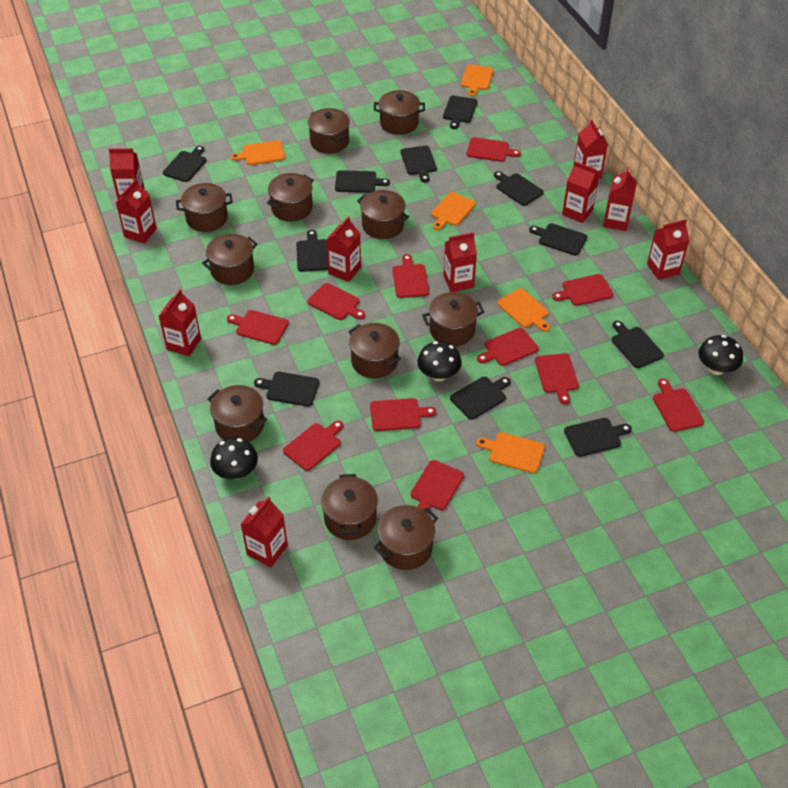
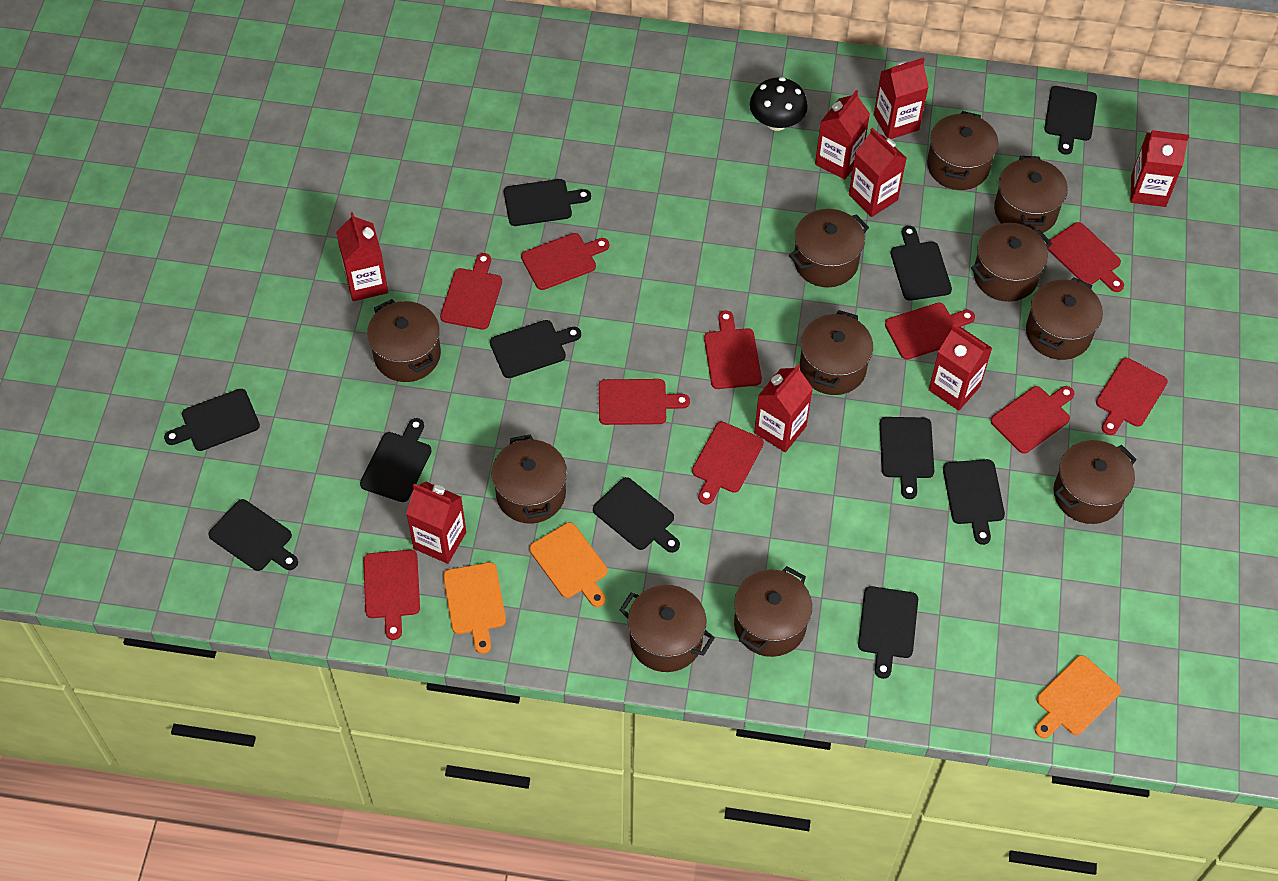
black mushroom: [210,437,258,480] [417,341,462,381] [698,335,743,375] = 3 -> [750,77,808,131] = 1
orange cutting board: [231,140,285,165] [431,192,476,230] [461,65,494,96] [476,432,545,473] [497,288,550,332] = 5 -> [443,562,506,654] [529,522,608,607] [1035,655,1121,738] = 3
red carton: [108,148,144,200] [116,179,157,243] [159,289,201,356] [241,496,288,567] [326,216,361,282] [443,232,477,292] [562,161,599,223] [574,119,608,179] [603,167,637,231] [647,219,689,280] = 10 -> [336,212,388,301] [406,481,466,564] [754,364,813,452] [815,90,870,180] [849,128,907,217] [874,58,929,139] [928,324,992,411] [1130,130,1189,207] = 8
red cutting board: [227,310,289,345] [283,420,344,471] [307,283,365,320] [370,398,436,431] [392,254,429,298] [411,460,464,513] [467,137,521,162] [477,328,539,366] [535,353,579,404] [552,274,613,306] [653,379,704,432] = 11 -> [363,550,420,640] [440,253,502,330] [521,233,609,290] [599,379,690,425] [692,422,764,505] [704,311,762,389] [885,303,975,360] [991,386,1075,454] [1046,222,1124,292] [1096,358,1168,435] = 10

